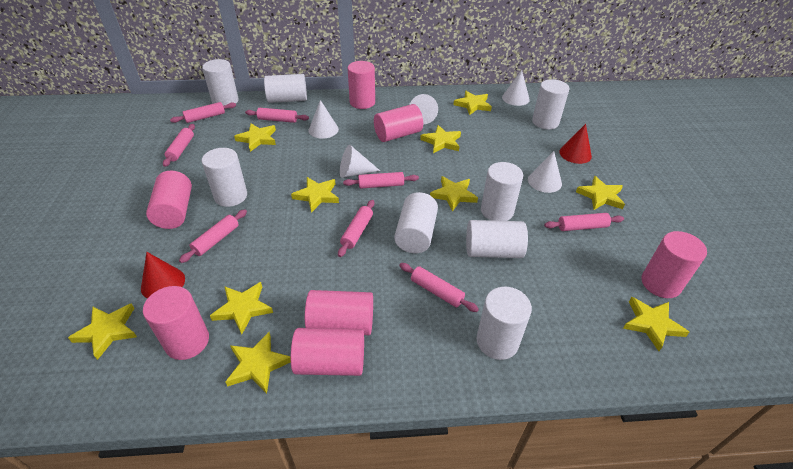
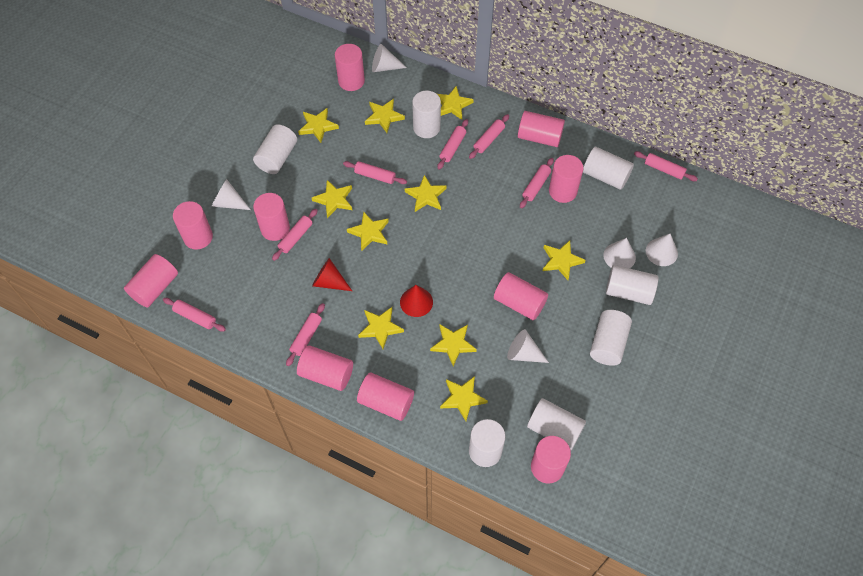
pink cylinder: [143,286,209,360] [146,171,192,229] [291,328,364,376] [305,290,373,335] [348,61,375,109] [374,104,423,142] [641,231,707,298] = 7 -> [124,254,178,307] [173,201,213,250] [253,193,290,241] [297,345,353,391] [335,44,365,91] [357,373,414,421] [494,272,548,320] [518,111,565,147] [531,436,571,483] [549,155,583,203] = 10
white cylinder: [202,59,239,106] [202,148,247,207] [264,74,307,103] [394,192,438,253] [466,220,528,258] [477,287,532,360] [481,162,523,221] [532,79,569,129] = 8 -> [253,124,297,174] [412,91,441,138] [469,419,505,467] [527,398,586,450] [583,147,634,190] [590,310,632,366] [606,265,659,305] = 7

